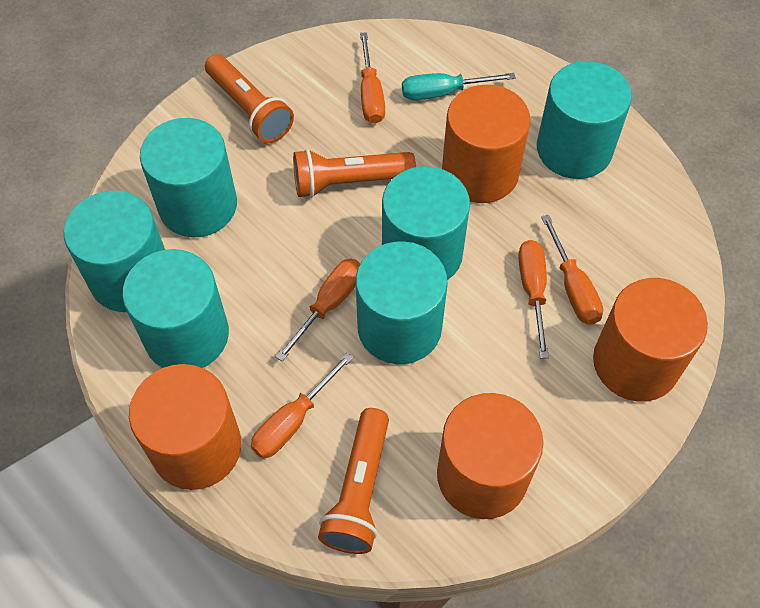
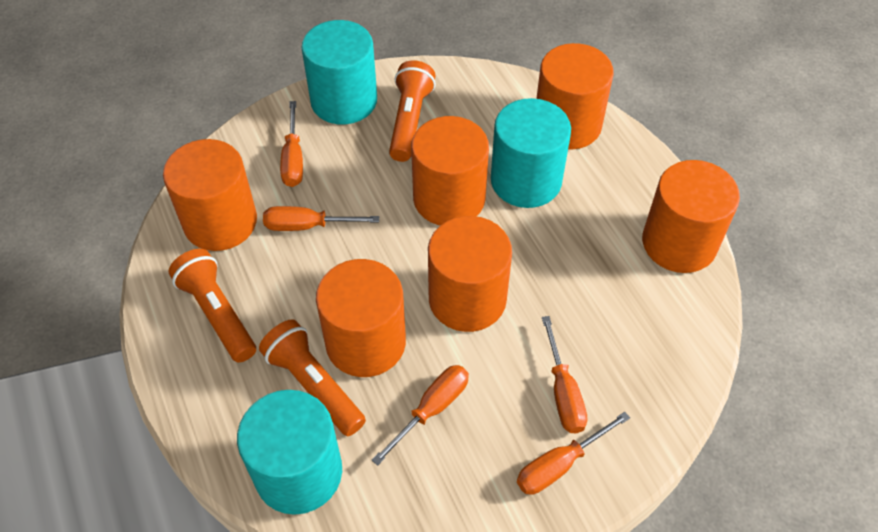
orange cylinder: [129,364,241,490] [437,393,543,519] [442,85,531,203] [593,278,708,401] = 4 -> [163,139,257,251] [316,259,406,377] [411,116,489,225] [428,216,512,332] [536,43,614,150] [642,160,740,273] = 6
turquoise cylinder: [64,191,165,312] [122,249,229,368] [140,118,237,237] [356,241,448,364] [382,166,470,280] [537,61,632,179] = 6 -> [237,390,342,515] [301,20,377,125] [491,98,571,208] = 3
turquoise screwdriver: [402,73,516,100] = 1 -> none = 0

